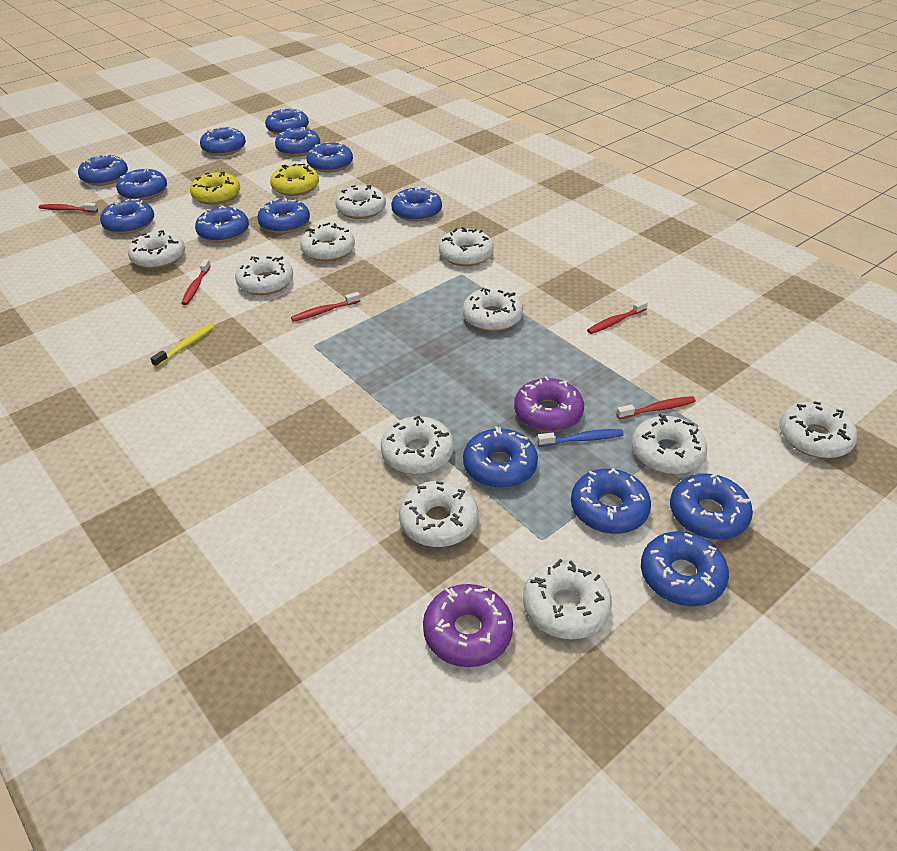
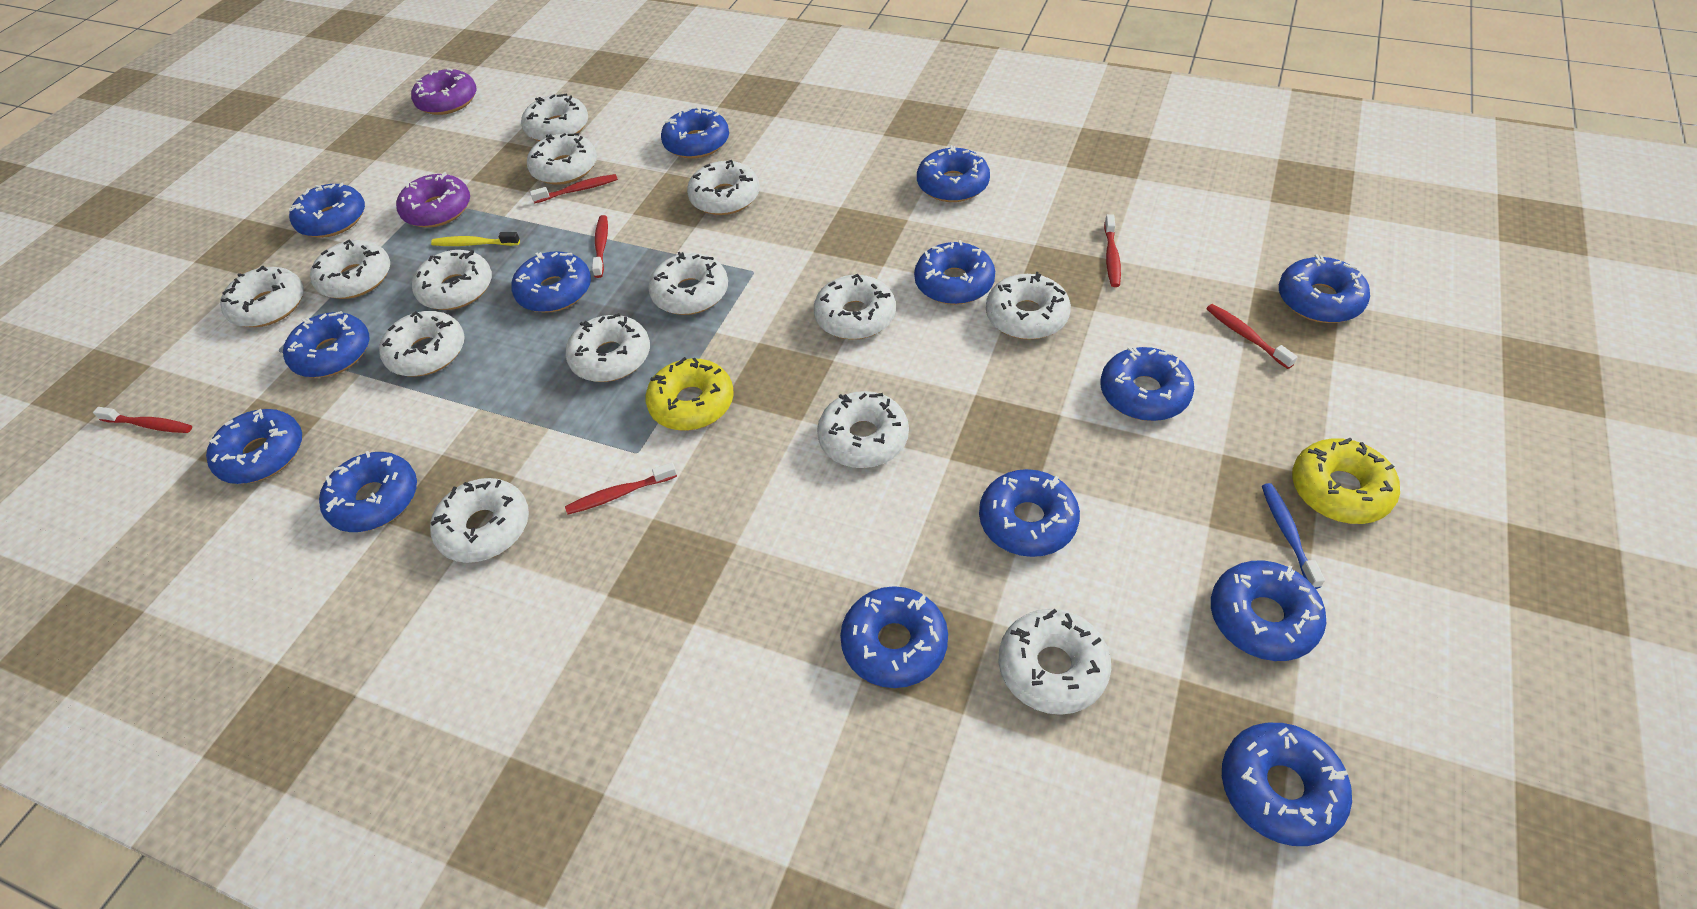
red toothbrush: [39,203,98,212] [181,259,211,305] [291,292,360,322] [587,300,648,334] [616,396,696,419] = 5 -> [93,407,192,433] [530,174,618,203] [565,462,677,515] [592,215,608,278] [1104,214,1121,287] [1206,304,1297,369] = 6
white donut: [128,230,185,269] [235,255,293,295] [300,223,355,261] [336,185,386,219] [381,415,454,474] [399,480,478,547] [439,227,493,266] [462,288,523,331] [523,559,612,639] [631,414,707,474] [780,401,857,458] = 11 -> [220,266,304,327] [310,240,390,299] [379,311,465,376] [412,250,492,310] [430,478,529,563] [521,93,588,141] [527,133,597,185] [565,313,650,382] [648,252,728,315] [687,160,760,215] [814,273,896,339] [817,391,909,468] [986,272,1071,340] [999,609,1111,715] = 14

